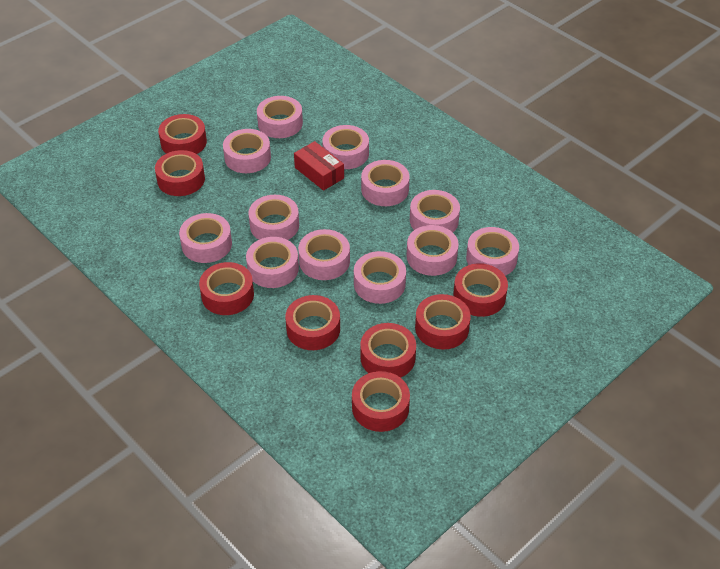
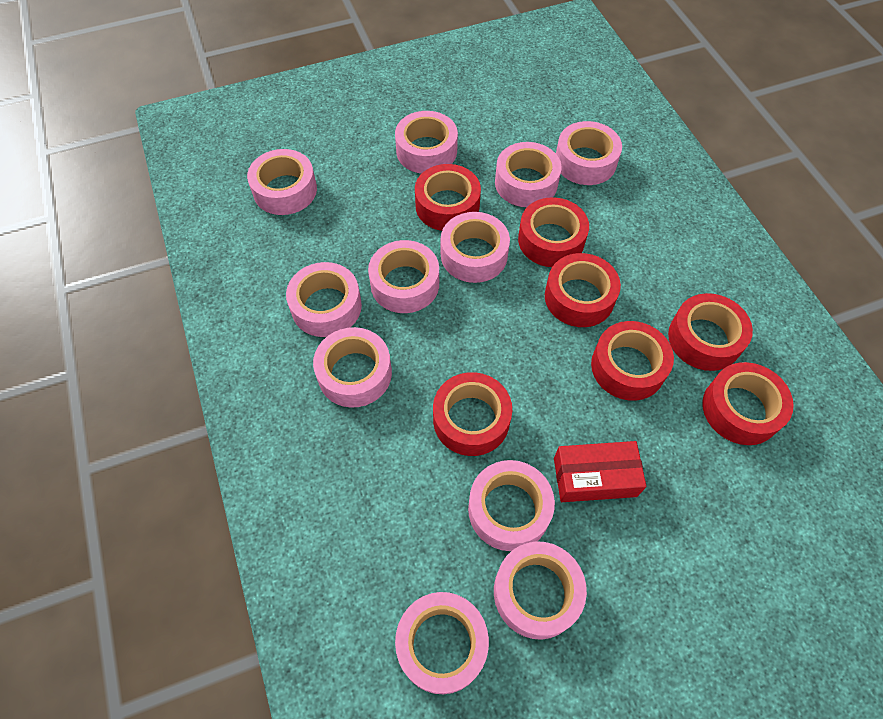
pink tape: [179,213,232,263] [223,129,271,173] [246,237,299,288] [249,195,299,240] [257,96,303,138] [298,229,350,280] [322,125,369,169] [354,251,406,304] [361,160,410,206] [406,225,459,276] [410,190,460,232] [466,227,519,276] = 12 -> [247,149,317,215] [286,262,362,337] [313,327,392,408] [368,240,439,313] [395,111,458,174] [395,592,489,694] [441,212,510,283] [468,460,555,551] [494,541,587,640] [495,142,562,207] [556,121,622,185] = 11
red tape: [155,150,205,196] [158,114,207,154] [199,262,254,315] [285,295,340,350] [352,371,410,432] [360,323,416,378] [415,294,471,349] [453,263,508,317] = 8 -> [415,164,481,231] [433,372,512,456] [518,197,589,267] [545,253,621,327] [591,321,674,401] [668,293,753,371] [702,362,794,445] = 7

